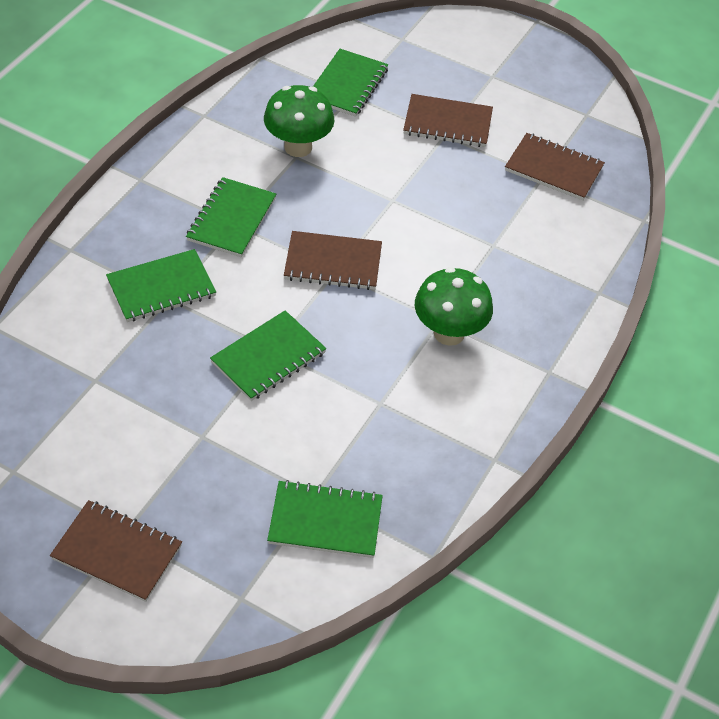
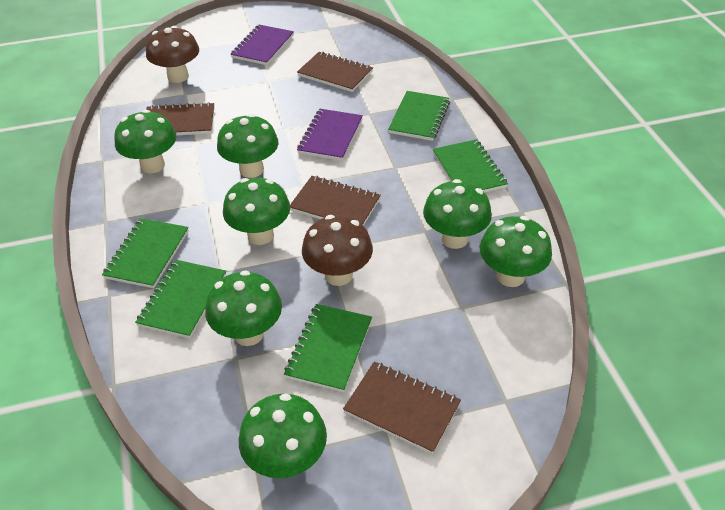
brown mushroom: none = 0 -> [146,26,199,83] [302,215,373,286] = 2
green mushroom: [264,85,334,157] [415,267,493,346] = 2 -> [114,110,176,173] [205,270,282,346] [217,114,279,178] [223,178,290,245] [239,393,327,478] [423,179,492,249] [480,216,552,287] = 7
purple notebook: none = 0 -> [230,25,294,65] [297,109,363,161] = 2

